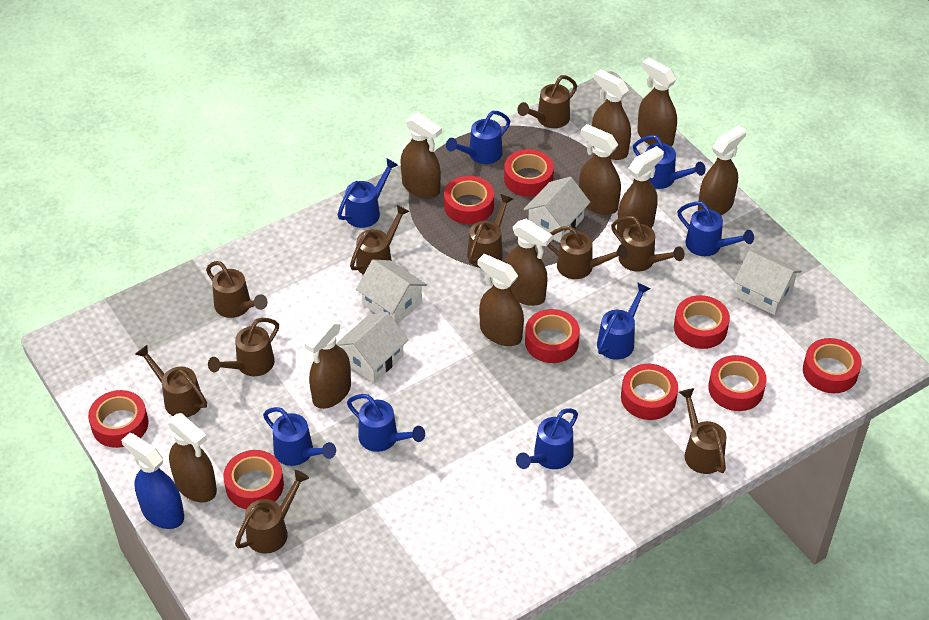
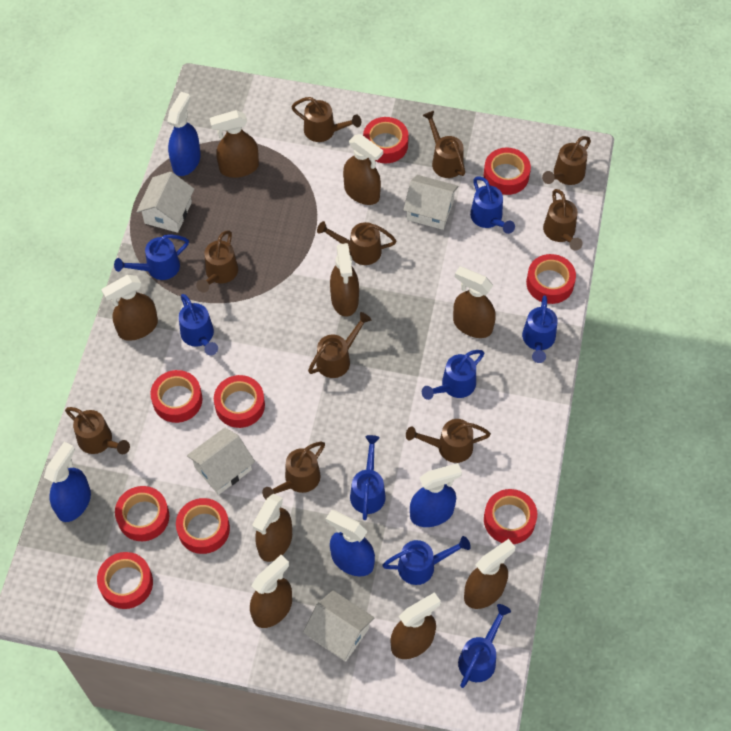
blue spray bottle: [121,433,184,529] = 1 -> [44,442,91,522] [167,92,201,176] [326,510,375,576] [410,463,462,527] = 4
brown spray bottle: [168,413,217,502] [304,319,351,409] [400,113,442,199] [478,254,524,346] [505,219,553,306] [579,124,621,215] [592,69,631,160] [617,146,664,237] [637,58,677,146] [698,125,746,215] = 10 -> [101,275,158,341] [210,110,259,178] [250,555,292,628] [252,494,292,562] [330,243,359,317] [343,134,383,205] [391,592,441,659] [453,266,496,338] [464,539,515,609] = 9

